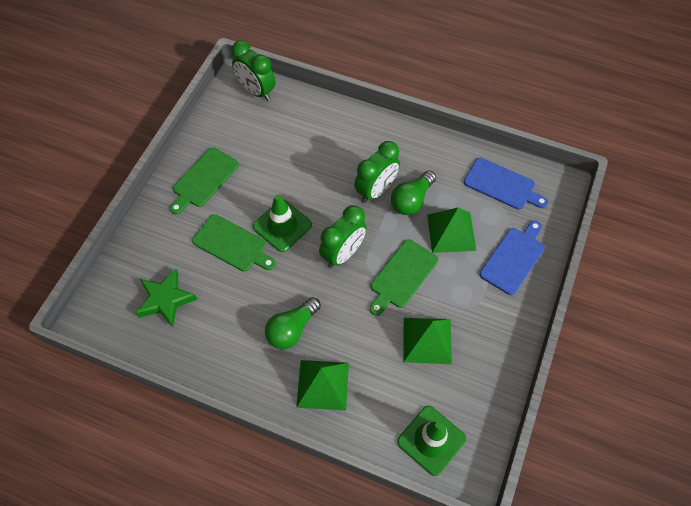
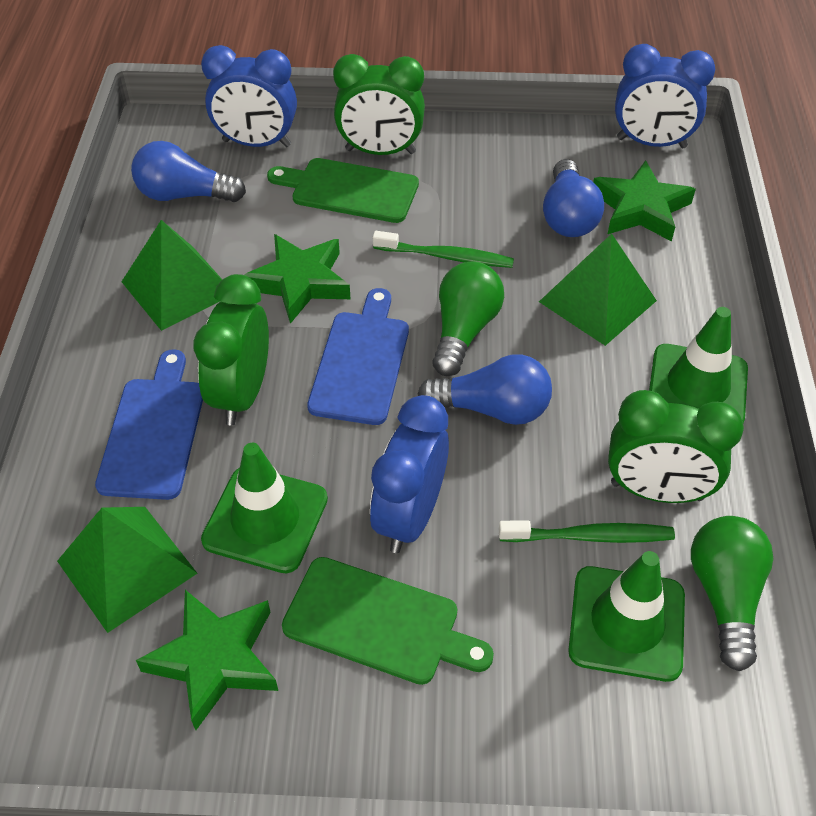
blue clock: none = 0 -> [201,45,297,147] [370,395,449,553] [615,44,715,148] = 3
blue light bulb: none = 0 -> [131,141,246,202] [418,354,552,425] [543,159,604,237] = 3
green cutting board: [170,147,239,215] [192,214,276,272] [370,239,438,316] = 3 -> [267,158,419,223] [282,557,494,685] = 2
green star: [135,269,197,327] = 1 -> [136,590,278,730] [244,234,351,324] [593,160,696,242] = 3
green toothbrush: none = 0 -> [373,231,514,268] [499,521,675,543] = 2
green traffic cone: [253,194,312,252] [397,406,466,476] = 2 -> [201,443,328,573] [568,551,685,682] [649,307,748,423] = 3

